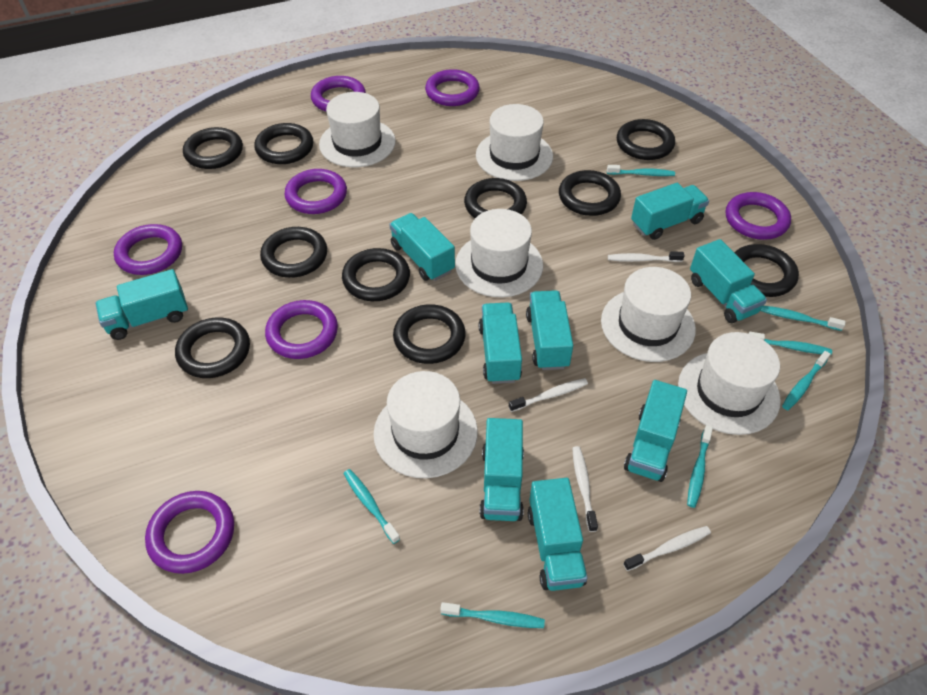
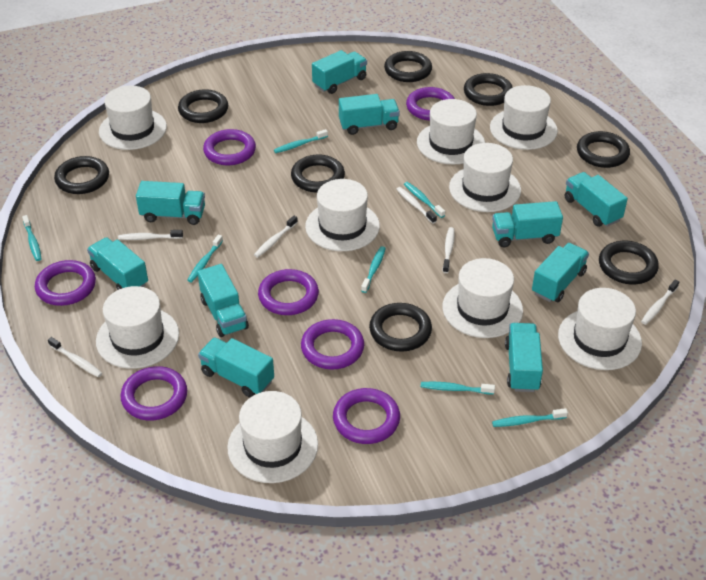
black ring: [175,317,250,378] [183,127,243,169] [254,123,313,164] [260,227,327,278] [342,248,410,301] [393,304,466,364] [464,178,527,218] [559,170,621,216] [617,119,675,160] [734,244,799,297] = 10 -> [54,156,109,194] [178,89,228,123] [291,155,345,192] [369,303,432,352] [384,51,432,82] [464,73,513,106] [577,131,630,168] [599,241,659,284] = 8
turquoise truck: [95,269,188,340] [389,213,455,281] [479,302,522,384] [479,418,524,521] [526,290,573,370] [528,478,588,591] [624,380,687,482] [631,183,709,240] [690,239,767,323] = 9 -> [87,237,148,290] [136,181,205,225] [197,264,249,337] [198,337,274,398] [312,50,367,94] [339,94,400,135] [492,201,563,247] [505,323,543,392] [532,243,589,302] [565,172,628,227] = 10
white hat: [319,92,396,167] [374,371,478,478] [455,209,543,297] [476,104,553,181] [601,267,696,362] [678,332,781,435] = 6 -> [96,286,179,369] [99,86,167,150] [227,391,318,483] [305,179,380,251] [417,99,485,164] [442,258,523,338] [449,143,521,212] [490,85,558,150] [558,288,642,370] = 9
white toothbrush: [509,378,588,412] [572,446,598,532] [608,252,684,262] [623,526,711,571] = 4 -> [48,337,102,377] [118,230,183,240] [254,216,298,257] [396,187,437,224] [443,227,455,273] [641,280,679,325] = 6

